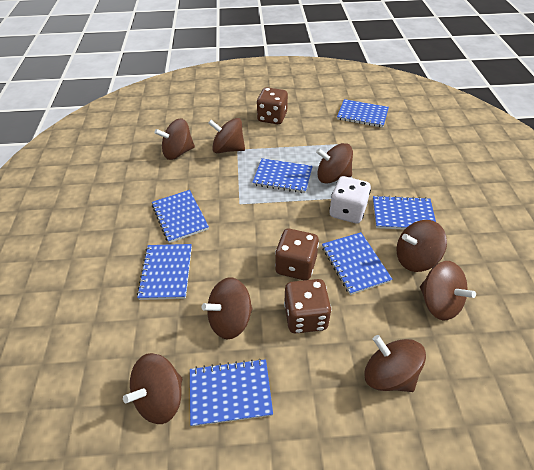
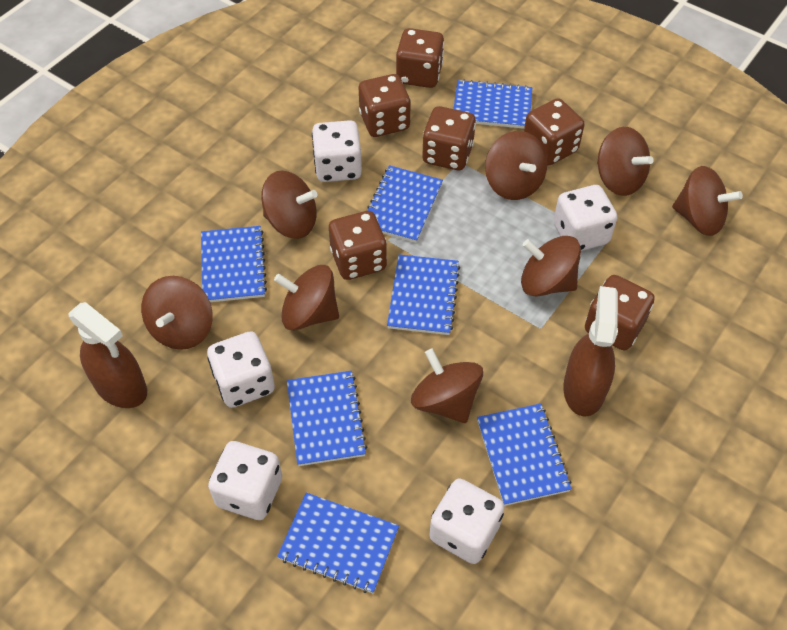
brown dice: [257,87,288,124] [275,229,319,280] [284,279,332,333] = 3 -> [329,211,387,280] [359,74,411,137] [396,28,444,88] [422,106,476,170] [524,98,584,166] [585,275,655,350] = 6
brown spray bottle: none = 0 -> [68,302,147,408] [563,286,618,416] = 2
white dice: [329,176,371,224] = 1 -> [207,331,275,408] [208,441,282,520] [312,120,362,182] [430,478,505,564] [553,185,617,251] = 5

